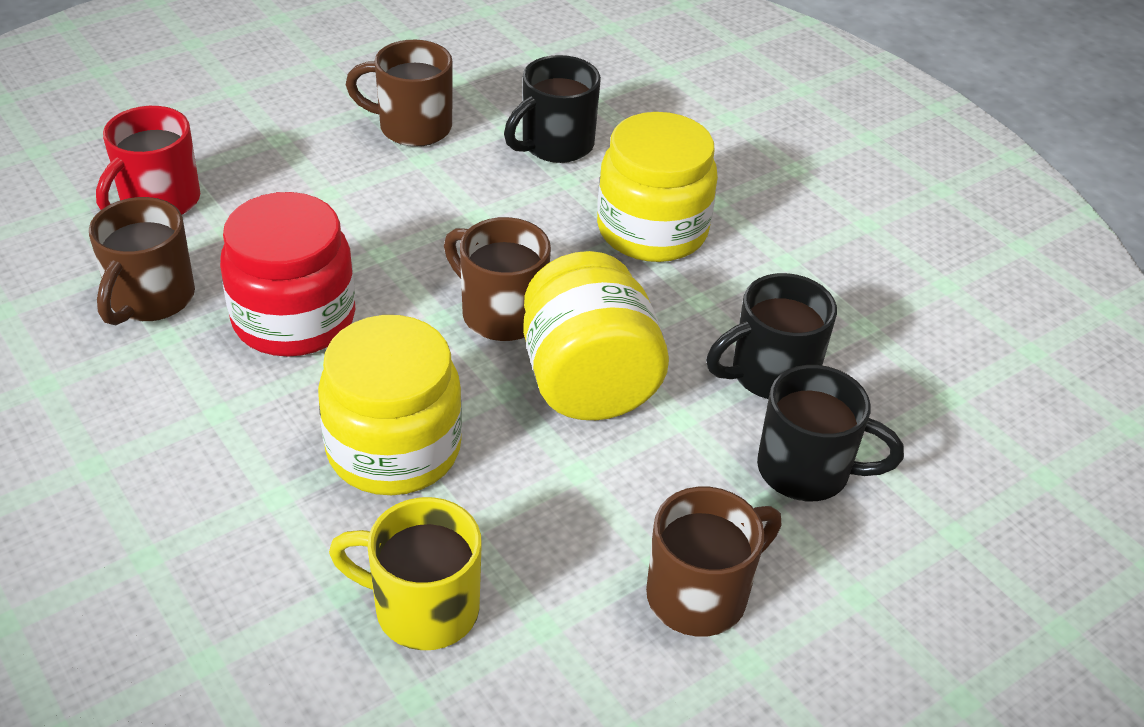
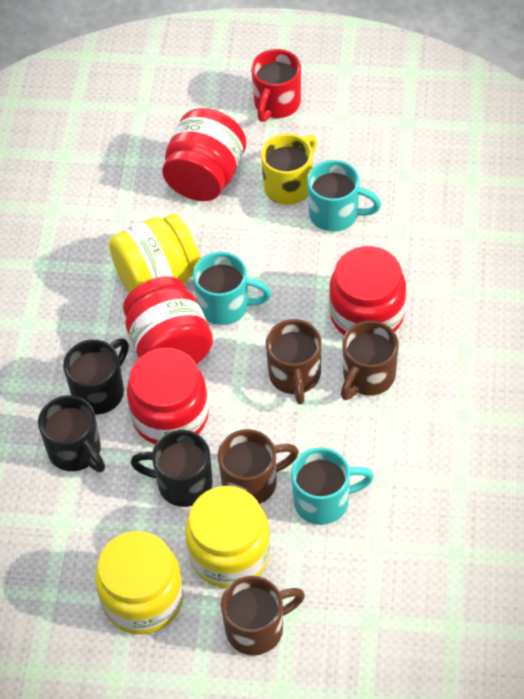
red jar: [220,192,355,357] = 1 -> [123,277,213,364] [127,348,209,444] [162,108,246,201] [329,246,406,335] = 4
turquoise mug: none = 0 -> [193,252,271,325] [291,447,374,525] [307,160,381,232] = 3

